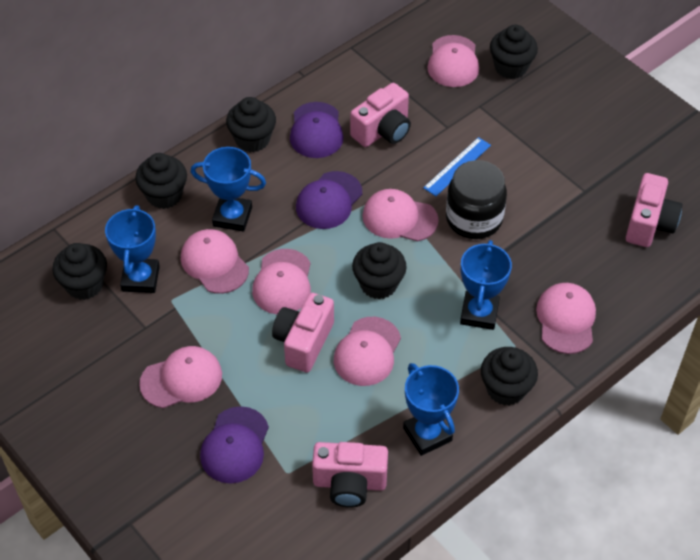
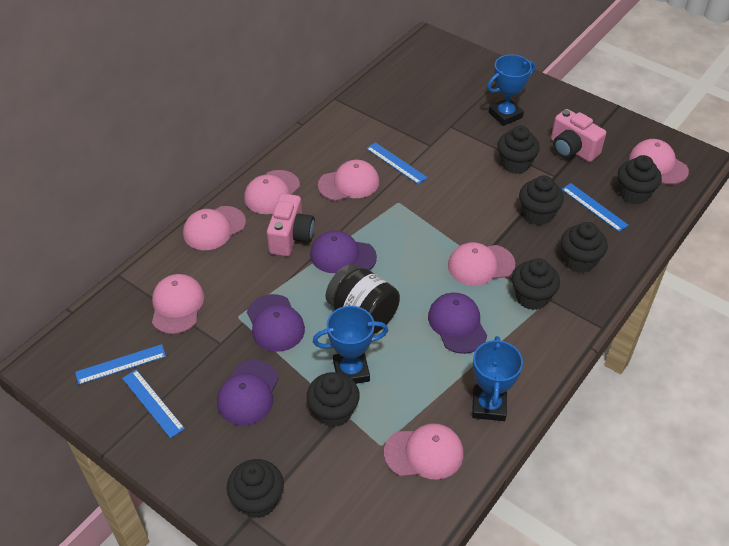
black cupcake: [52,243,107,300] [135,153,187,209] [226,97,276,152] [352,242,407,299] [481,347,538,406] [490,25,538,79] = 6 -> [227,459,284,518] [307,372,360,427] [498,126,540,174] [512,258,560,310] [519,175,564,225] [561,222,608,273] [618,155,662,204] = 7
blue ruler: [423,137,491,196] = 1 -> [75,344,166,385] [122,370,185,438] [366,142,428,184] [562,183,628,232] = 4
blue trophy: [105,205,160,293] [191,147,266,232] [403,363,459,456] [460,240,512,330] = 4 -> [313,306,389,384] [472,336,523,421] [487,55,535,126] = 3
pink camera: [272,293,334,372] [312,442,388,507] [350,83,411,147] [626,173,682,247] = 4 -> [267,194,315,256] [551,109,606,162] = 2
purple cap: [200,406,269,484] [290,102,344,158] [296,171,362,229] = 3 -> [217,360,279,426] [247,294,305,352] [310,230,377,273] [428,293,487,354] = 4

